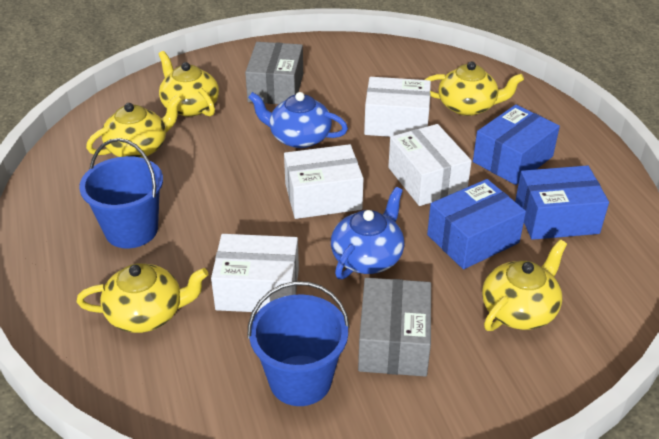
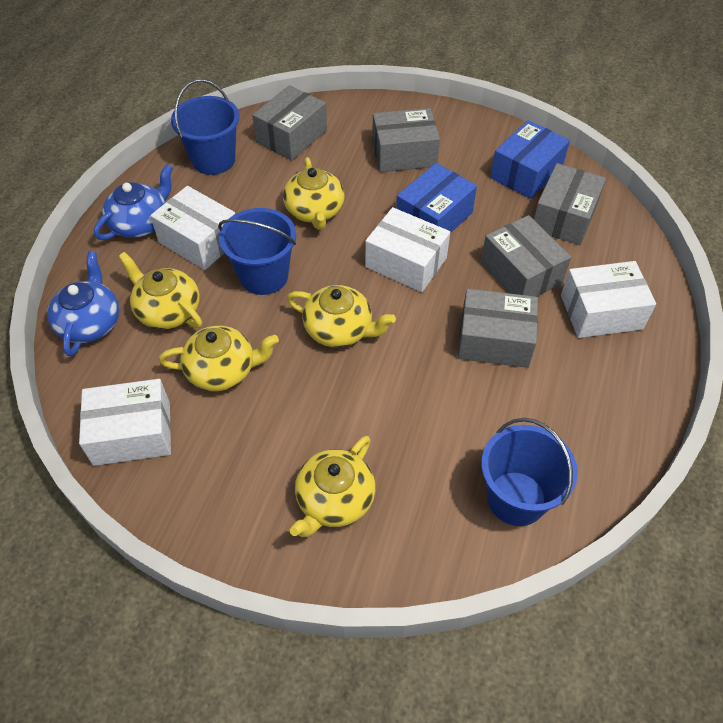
blue box: [427,179,526,269] [473,105,560,185] [515,165,609,240] = 3 -> [396,163,477,233] [490,120,570,199] = 2
blue bucket: [79,138,163,249] [247,281,350,406] = 2 -> [171,79,239,175] [218,208,296,295] [481,418,578,526] = 3
grey box: [245,42,303,104] [358,278,431,377] = 2 -> [252,85,327,160] [372,108,440,172] [457,289,538,368] [481,215,571,297] [533,163,606,245] = 5

